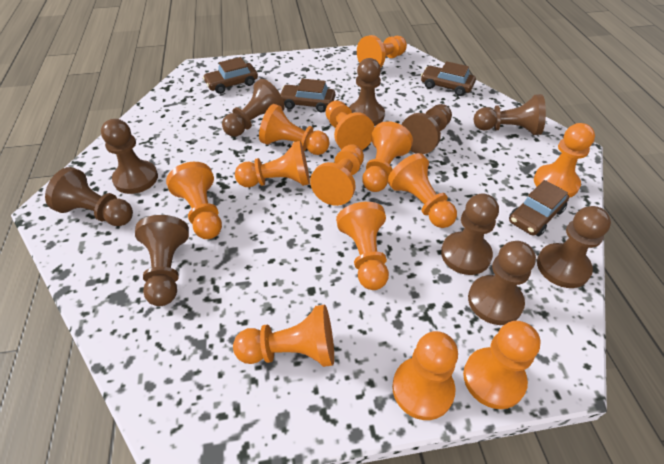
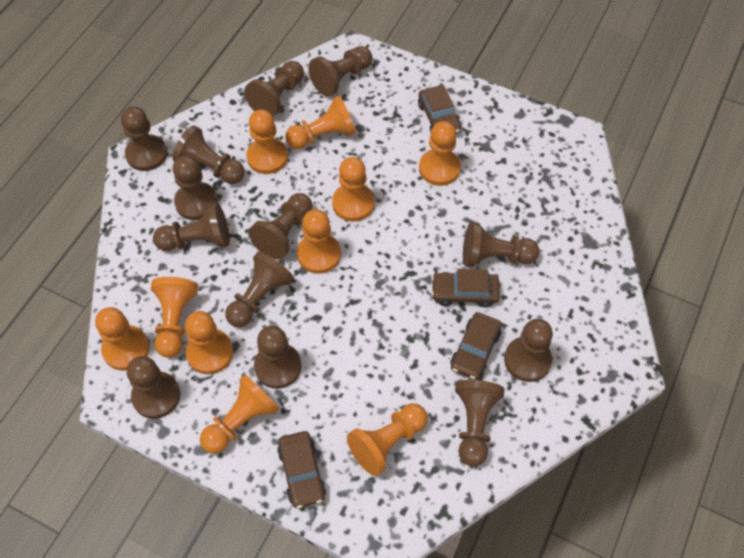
brown pawn: [45,167,133,226] [101,119,158,194] [135,215,189,306] [222,79,285,137] [349,58,385,126] [402,104,452,154] [441,194,499,275] [468,241,536,325] [474,94,546,135] [537,206,611,288] = 10 -> [121,106,167,171] [127,356,180,419] [153,203,230,251] [173,125,244,184] [173,156,218,220] [225,251,294,327] [244,61,304,117] [249,193,312,260] [254,326,302,389] [308,46,372,97] [455,380,505,466] [463,222,539,267] [504,319,553,382] = 13
orange pawn: [166,162,222,239] [233,305,334,367] [235,141,310,187] [259,104,330,155] [310,144,364,206] [325,100,374,150] [336,202,389,290] [357,35,407,68] [362,121,413,192] [388,153,457,228] [392,331,458,420] [463,321,541,409] [534,123,595,198] = 13 -> [95,307,150,370] [151,277,198,358] [185,311,233,374] [200,374,280,454] [246,109,288,174] [285,96,356,149] [297,209,341,274] [332,157,375,221] [347,403,428,476] [419,121,461,186] = 10

